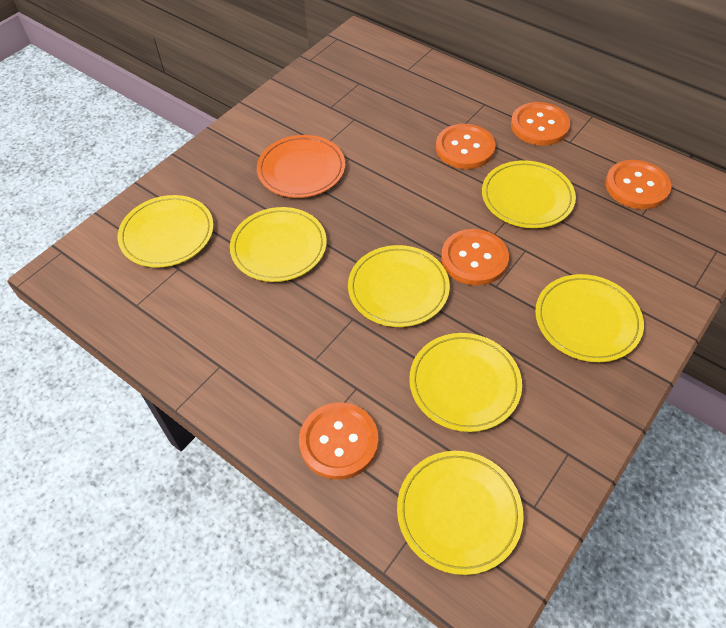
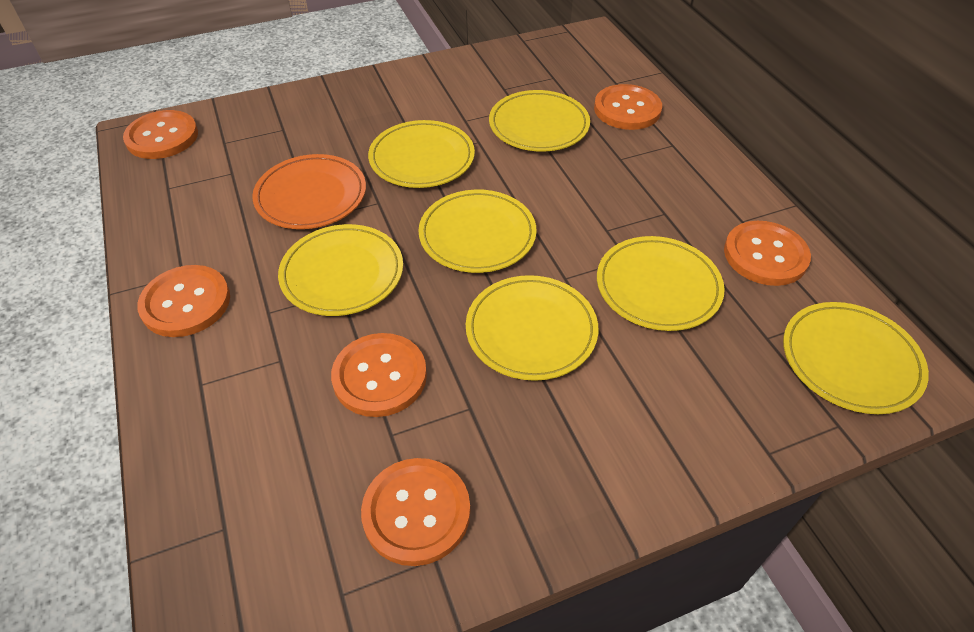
orange button: [299,402,378,480] [436,124,496,169] [441,229,509,286] [511,102,570,146] [605,160,671,209] = 5 -> [123,110,198,159] [137,265,230,337] [331,333,427,417] [361,458,470,566] [594,84,662,130] [724,221,811,286] = 6

